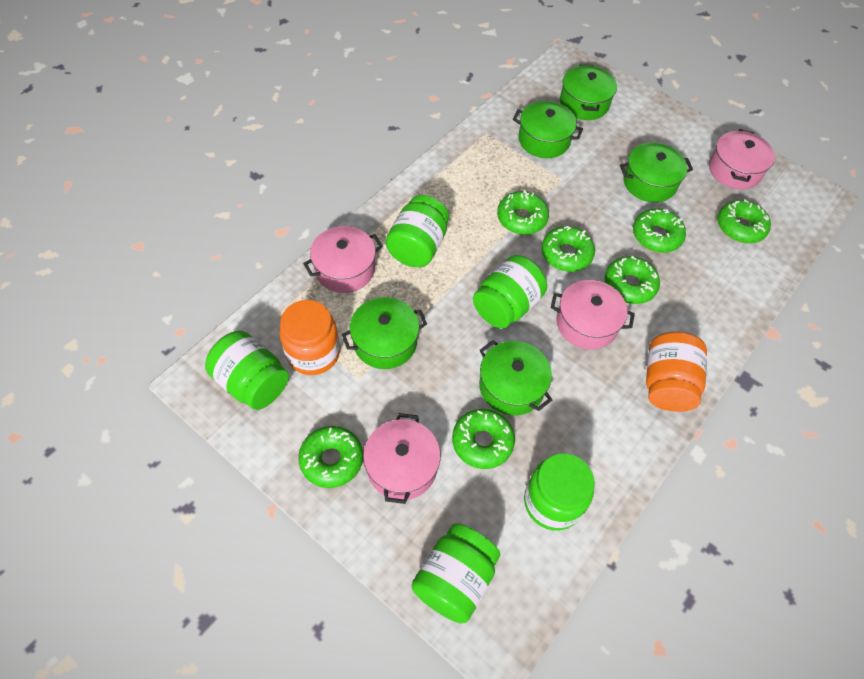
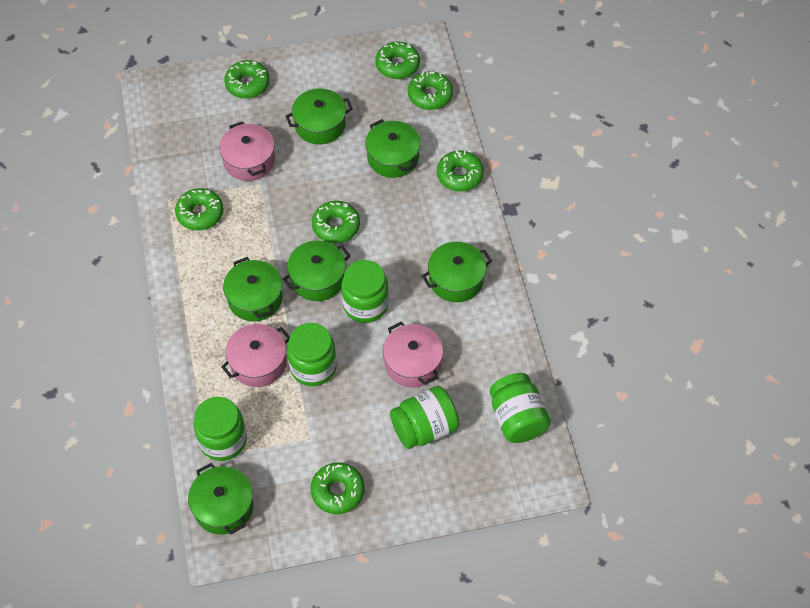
green pot: [341,297,427,369] [479,340,552,415] [513,101,583,158] [560,64,617,120] [620,143,693,202] = 5 -> [188,463,253,535] [223,257,283,321] [283,240,351,301] [286,88,353,145] [365,119,421,178] [422,242,492,302] = 6
orange jar: [279,300,340,375] [646,331,707,412] = 2 -> none = 0
pink pot: [303,226,383,293] [363,413,441,504] [551,280,635,350] [709,129,775,190] = 4 -> [219,121,275,181] [221,324,290,387] [383,321,443,388] = 3

